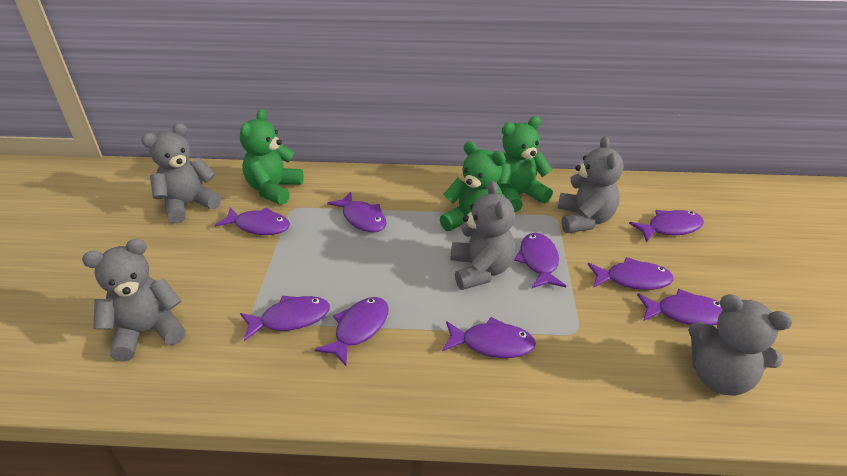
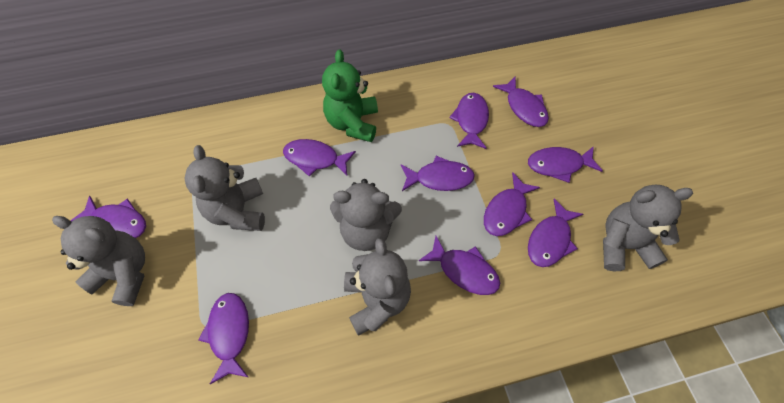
green teddy bear: [240,109,304,205] [440,141,506,231] [497,116,553,212] = 3 -> [322,49,378,142] = 1
purple fish: [215,207,290,235] [240,295,330,341] [315,297,389,366] [327,192,387,232] [442,317,536,358] [514,233,566,288] [588,257,674,290] [629,210,704,242] [637,289,723,326] = 9 -> [70,196,146,238] [198,293,249,384] [283,139,356,177] [401,156,475,191] [419,236,500,295] [449,93,489,149] [484,173,540,236] [493,77,549,127] [528,146,603,183] [528,199,583,267] = 10

